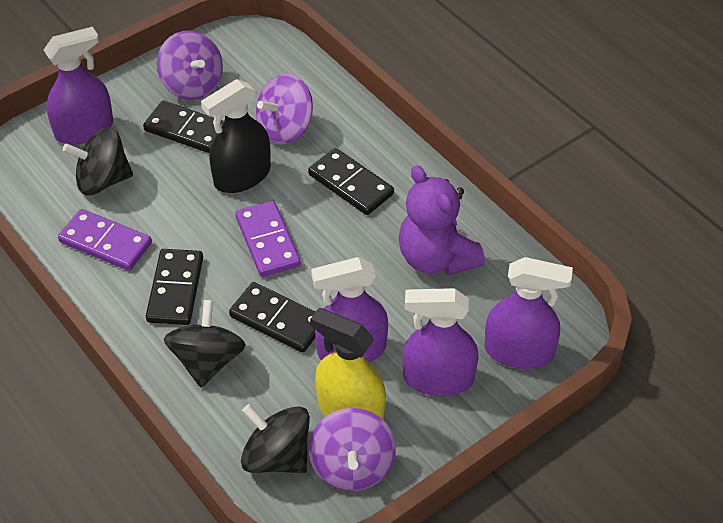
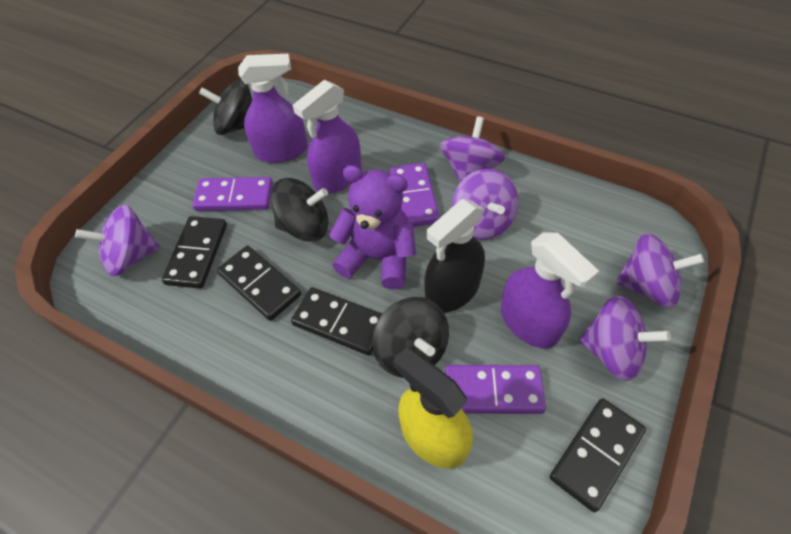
purple domino: [58,209,152,271] [235,201,301,277] = 2 -> [192,177,273,211] [390,163,440,227] [445,365,546,414] = 3
purple spinning top: [157,30,223,100] [256,74,313,145] [309,408,396,491] = 3 -> [75,204,160,277] [440,116,505,182] [452,168,519,240] [579,296,671,381] [615,233,704,309] = 5
purple spray bottle: [44,27,113,145] [311,257,388,362] [402,288,478,396] [485,257,573,369] = 4 -> [238,54,308,163] [293,80,361,194] [501,233,599,349] = 3

